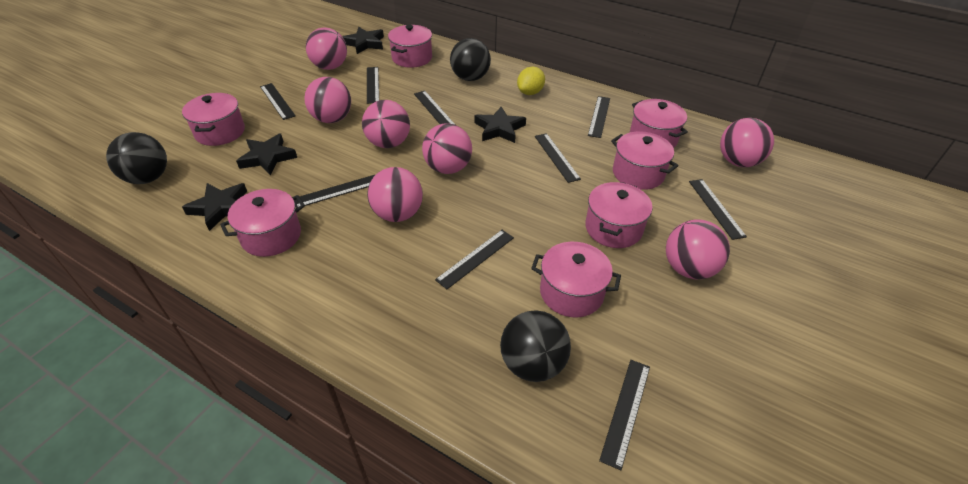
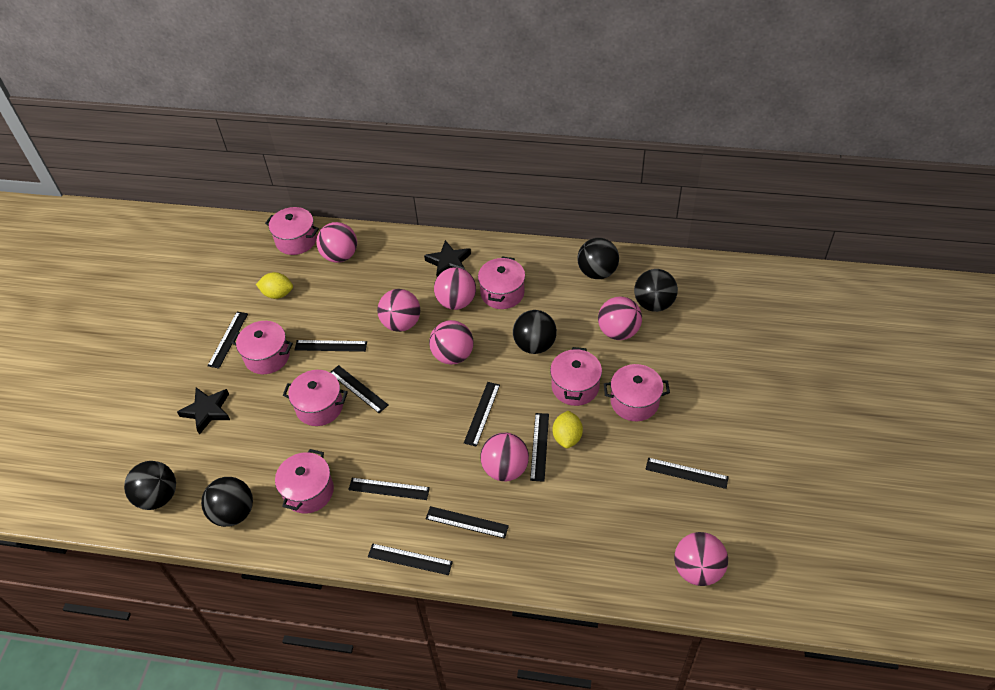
black ball: [106,132,167,184] [450,38,491,81] [500,311,571,382] = 3 -> [124,461,176,510] [201,477,253,527] [513,310,557,354] [577,238,619,279] [634,269,678,312] = 5
black star: [182,183,247,231] [236,133,297,175] [342,27,384,54] [474,107,526,143] = 4 -> [177,387,230,435] [424,240,471,277] = 2
yellow lemon: [517,67,545,95] = 1 -> [256,272,293,299] [553,411,583,448] = 2

